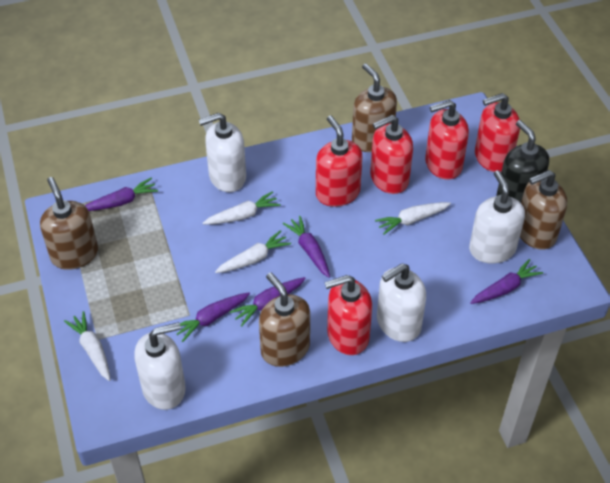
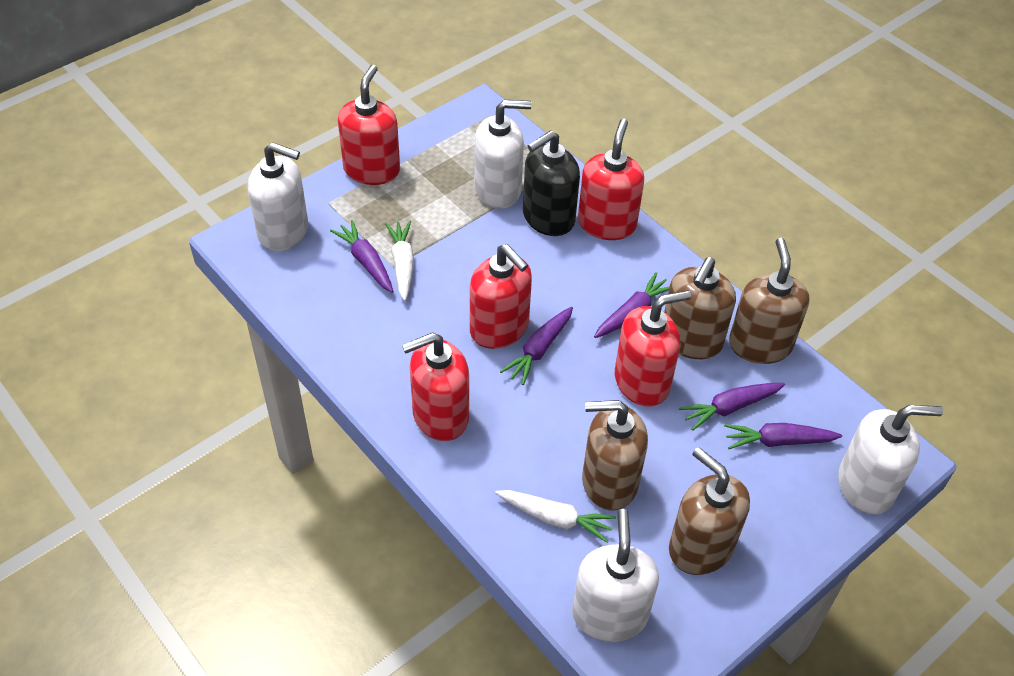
white carrot: [64,311,110,381] [203,191,280,224] [215,230,291,273] [375,202,451,235] = 4 -> [385,221,414,301] [495,490,616,543] = 2

